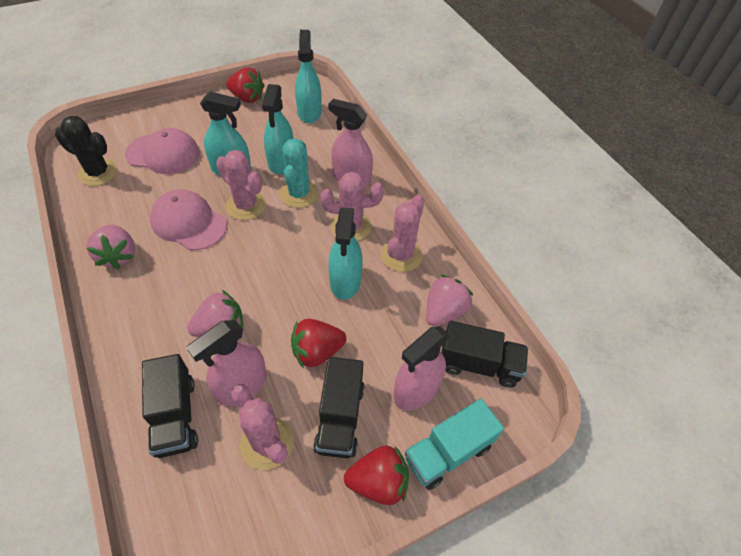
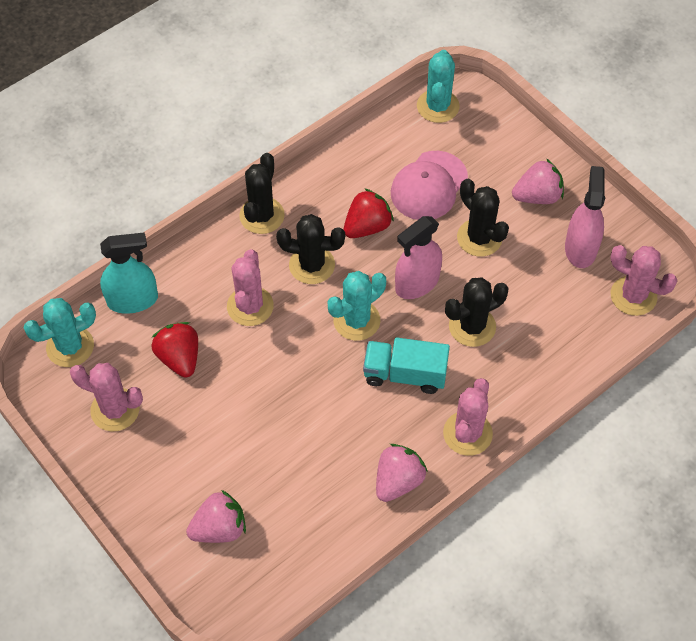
black cactus: [55,116,118,186] = 1 -> [239,153,285,234] [276,214,345,284] [445,277,509,347] [457,179,509,257] = 4
black truck: [142,354,198,458] [314,357,365,458] [441,321,528,388] = 3 -> none = 0
pink cap: [125,128,200,174] [150,189,227,250] = 2 -> [391,151,468,220] = 1
pink spray bottle: [186,320,267,406] [328,99,373,187] [394,326,450,411] = 3 -> [395,216,442,299] [565,166,605,268] = 2
red strawberry: [226,68,265,103] [291,319,347,368] [344,445,409,505] = 3 -> [152,322,198,377] [344,188,394,238] = 2
turquoise cactus: [280,138,318,208] = 1 -> [24,298,96,367] [328,271,386,341] [417,50,460,123] = 3
turquoise spray bottle: [200,92,251,176] [262,84,294,174] [295,30,322,124] [328,208,362,300] = 4 -> [100,232,158,314] = 1

